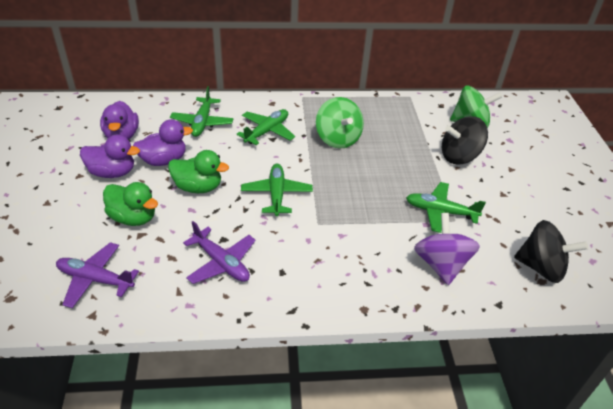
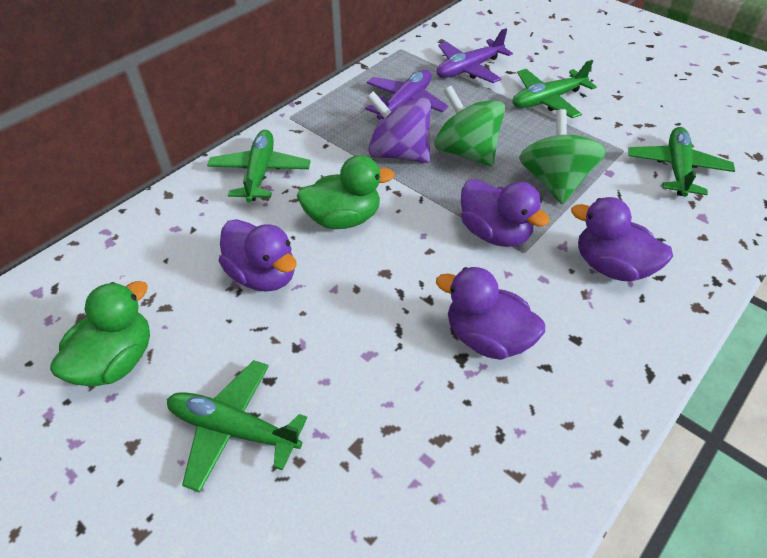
black spinning top: [442,116,488,164] [514,220,588,283] = 2 -> none = 0
purple duck: [80,134,140,178] [100,101,139,139] [133,119,193,166] = 3 -> [219,219,297,292] [436,267,545,360] [461,179,550,247] [571,197,673,282] = 4

